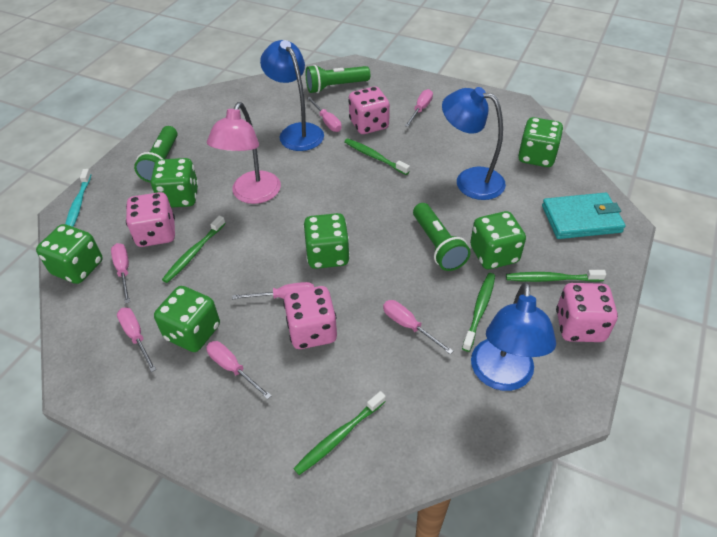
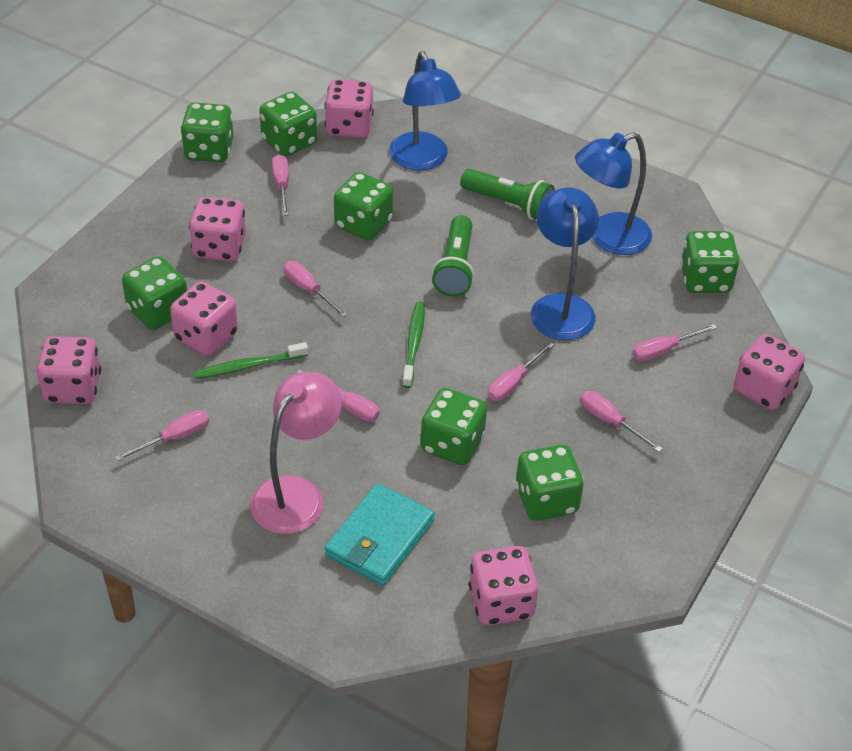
green dice: [36,224,103,284] [151,158,199,208] [154,286,220,352] [303,213,350,269] [470,211,526,269] [518,117,563,167] = 6 -> [122,256,187,330] [180,102,234,162] [259,92,317,157] [334,172,393,240] [421,388,487,465] [515,445,584,521] [680,231,739,293] = 7
green flashlight: [134,126,178,183] [306,65,370,93] [413,203,471,271] = 3 -> [432,215,474,297] [460,169,555,220] = 2
green toothbrush: [162,215,226,283] [293,391,386,475] [344,138,410,175] [462,273,495,352] [506,270,606,282] = 5 -> [193,342,308,379] [402,302,425,388] = 2
pink dice: [126,192,175,247] [283,286,337,349] [348,87,390,134] [556,283,618,342] = 4 -> [37,336,101,404] [170,282,238,356] [189,197,246,261] [325,79,374,138] [469,546,538,625] [734,334,805,410] = 6
turquoise toothbrush: [65,169,91,227] = 1 -> none = 0

